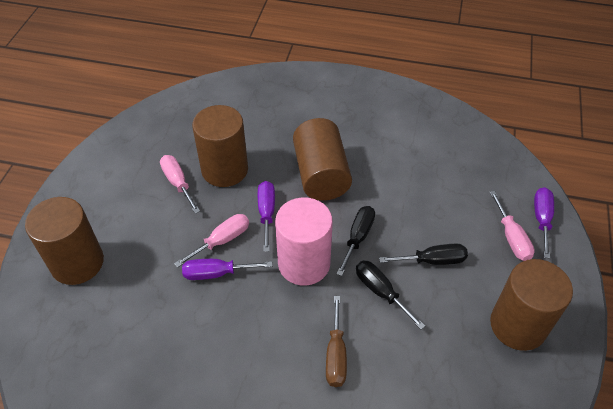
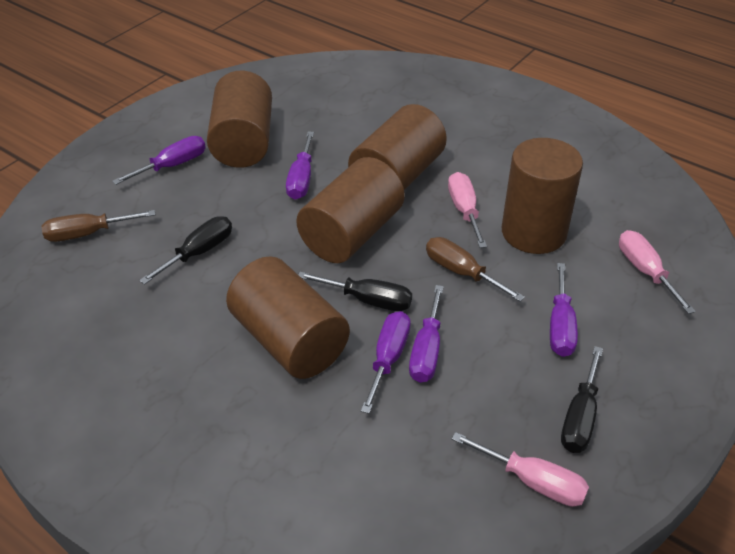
brown cylinder: [25,197,104,285] [192,105,248,187] [293,118,352,201] [490,259,573,351] = 4 -> [207,71,272,168] [226,256,350,379] [296,157,405,263] [348,104,447,190] [502,138,583,254] = 5
brown screwdriver: [326,296,347,387] = 1 -> [41,210,155,242] [426,237,525,301] = 2
pink cylinder: [275,197,333,286] = 1 -> none = 0
purple screwdriver: [182,259,272,280] [258,181,275,252] [534,187,554,259] = 3 -> [112,136,206,185] [286,131,314,200] [361,311,411,414] [409,285,444,383] [550,263,578,357] = 5

